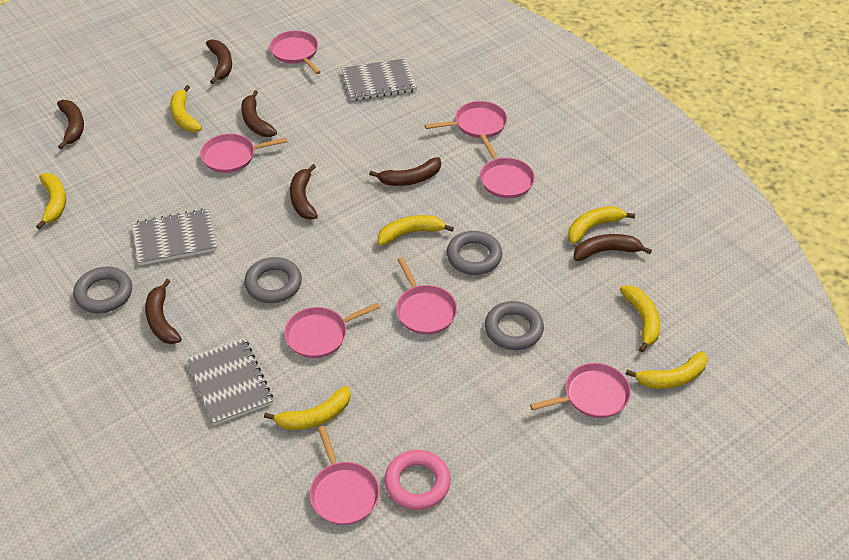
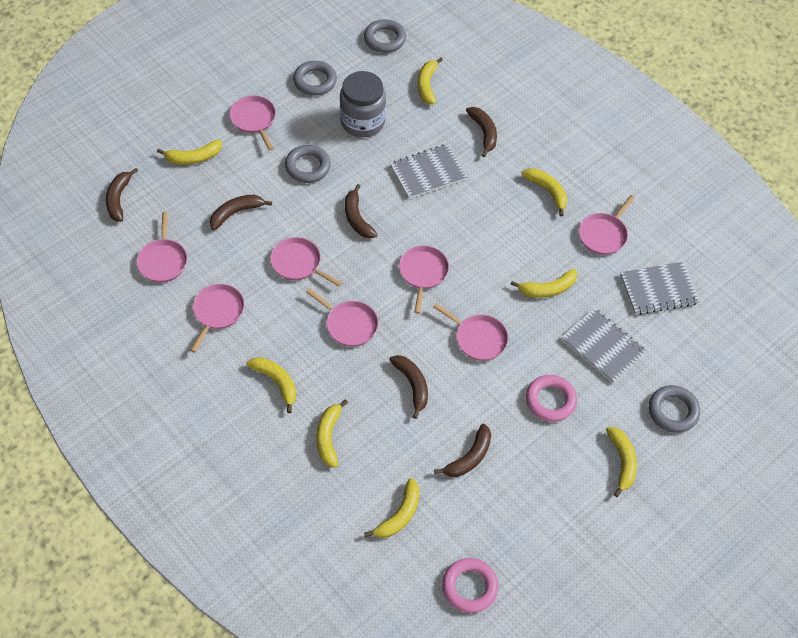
brown banana: [57,100,84,149] [145,279,182,344] [206,39,232,84] [241,90,277,137] [290,164,318,219] [369,157,441,186] [574,234,652,261] = 7 -> [106,168,138,222] [210,195,272,230] [345,184,378,239] [389,355,428,419] [434,424,491,477] [466,107,497,157] = 6
grey jar: none = 0 -> [340,71,386,137] = 1
pink ring: [384,450,451,510] = 1 -> [442,558,499,613] [526,375,577,422] = 2
yellow banana: [36,173,66,229] [170,85,202,132] [264,386,351,430] [378,215,454,246] [568,206,635,244] [620,285,660,352] [625,351,708,389] = 7 -> [157,140,222,165] [247,357,296,413] [316,399,348,468] [364,478,420,538] [417,58,443,105] [511,269,577,298] [521,168,567,216] [606,427,637,497] = 8

